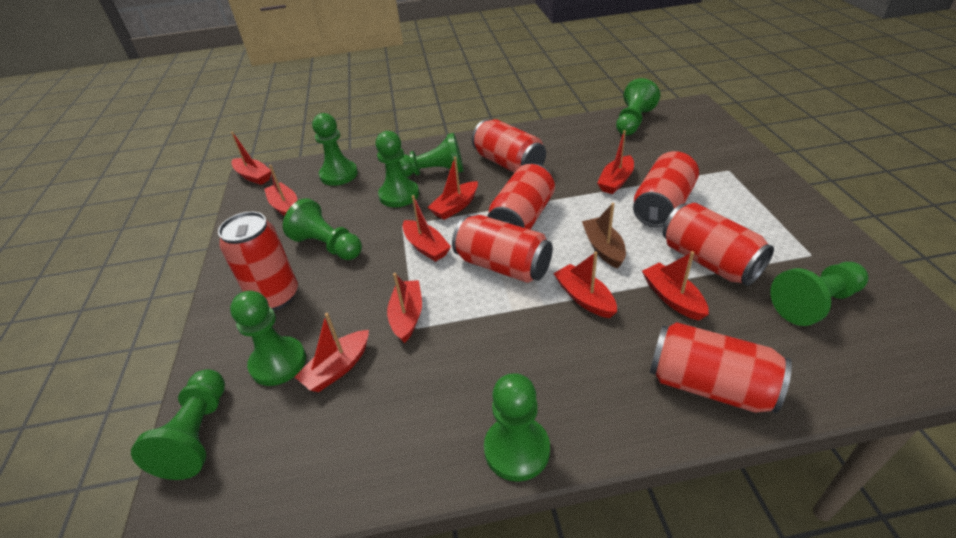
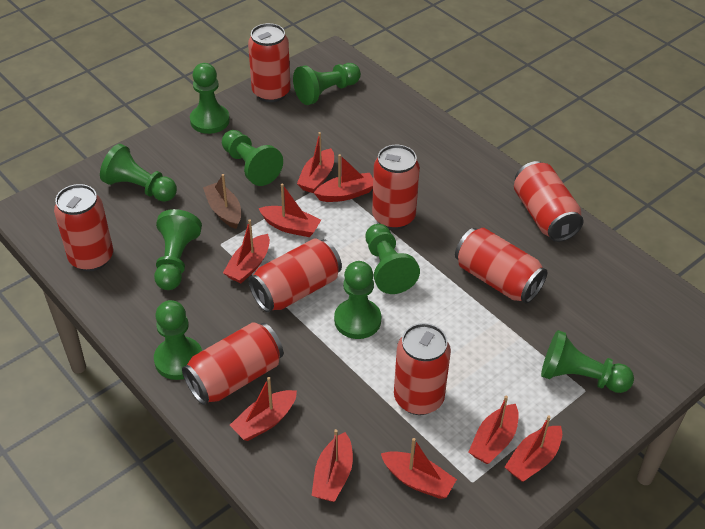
red can: [218,211,298,311] [452,215,553,283] [472,119,546,173] [487,164,555,230] [633,151,699,227] [650,322,792,414] [663,203,774,286] = 7 -> [54,184,113,271] [182,322,284,405] [248,23,291,102] [248,239,342,312] [372,145,420,230] [394,323,451,415] [455,228,547,304] [514,161,584,242] = 8

